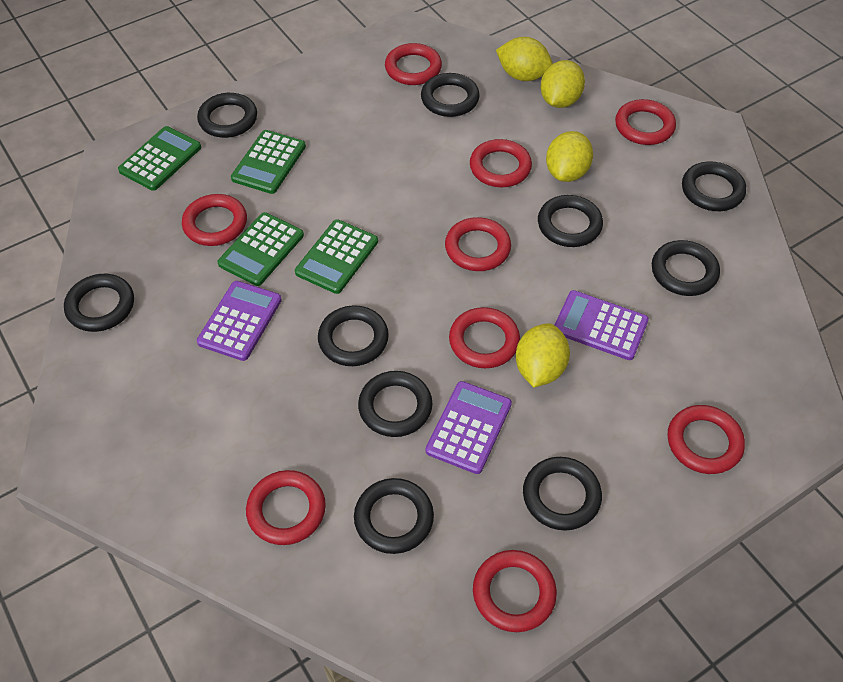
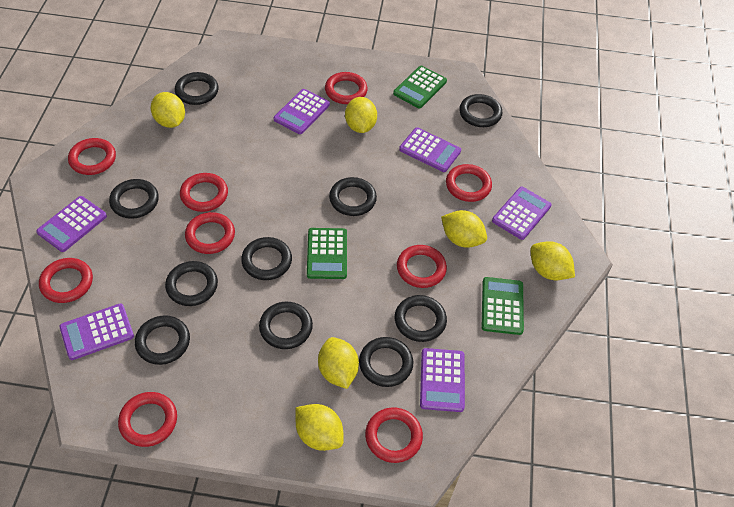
green calculator: [118,126,201,191] [218,212,304,286] [231,130,306,194] [295,219,378,294] = 4 -> [307,228,347,279] [393,66,447,108] [481,277,524,335] = 3
purple calculator: [197,281,282,361] [426,381,512,474] [555,290,649,360] = 3 -> [36,196,107,252] [59,303,134,360] [274,89,330,134] [399,127,461,172] [420,348,465,412] [492,187,551,240] = 6
yellow lemon: [496,37,553,81] [516,323,570,387] [541,60,585,108] [546,131,593,182] = 4 -> [151,92,185,128] [295,404,344,451] [318,337,359,389] [345,97,377,133] [441,210,487,248] [531,241,575,280] = 6

